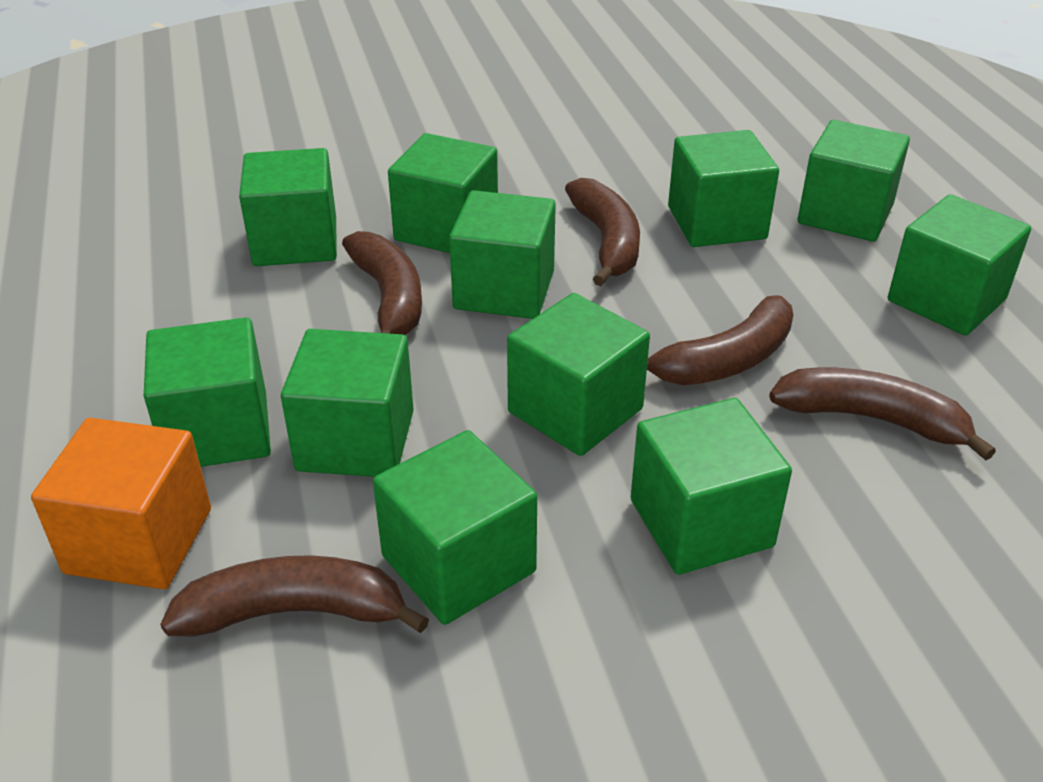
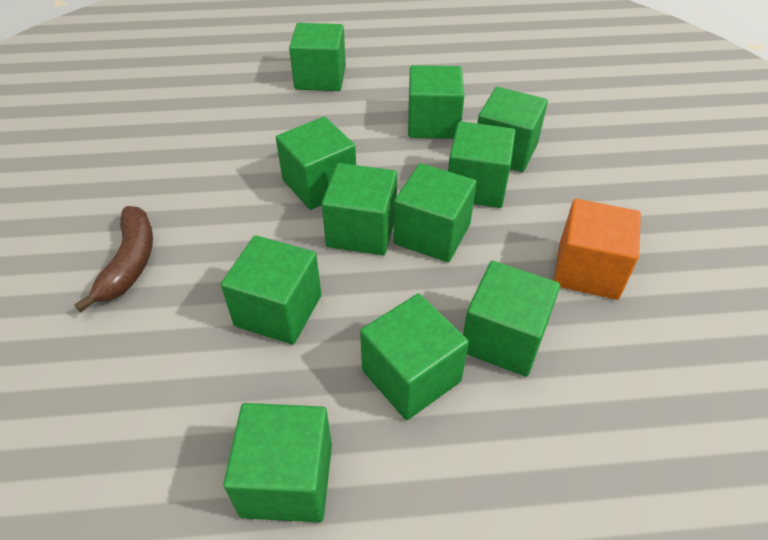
brown banana: [160,555,429,636] [342,231,422,335] [565,178,640,286] [647,295,793,385] [769,368,996,460] = 5 -> [75,206,153,312] = 1

